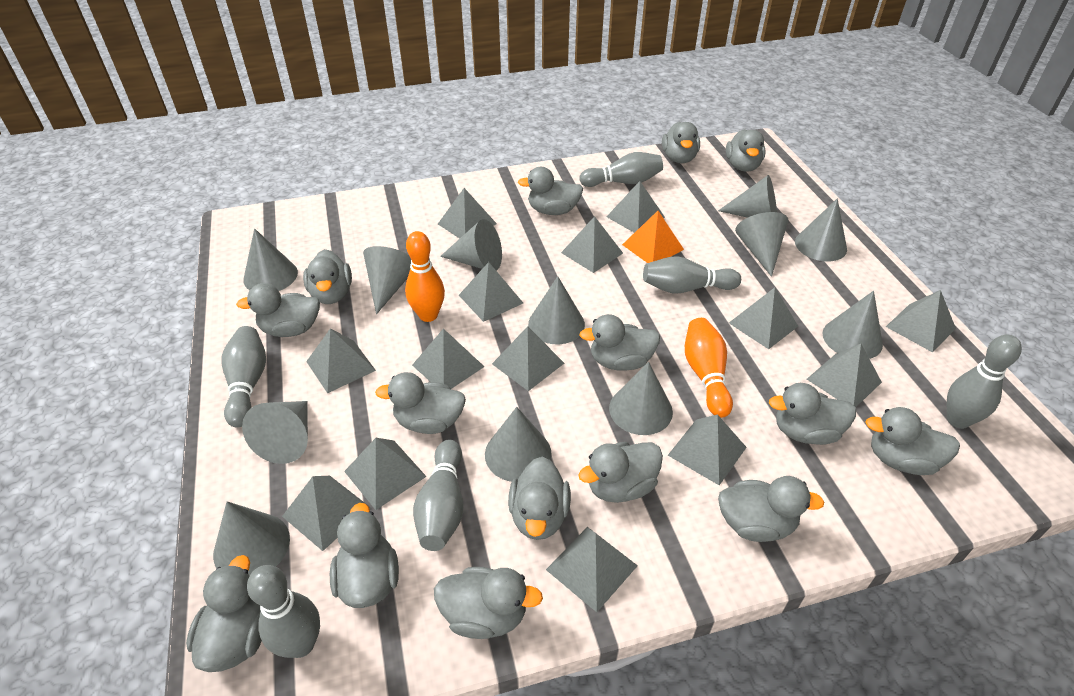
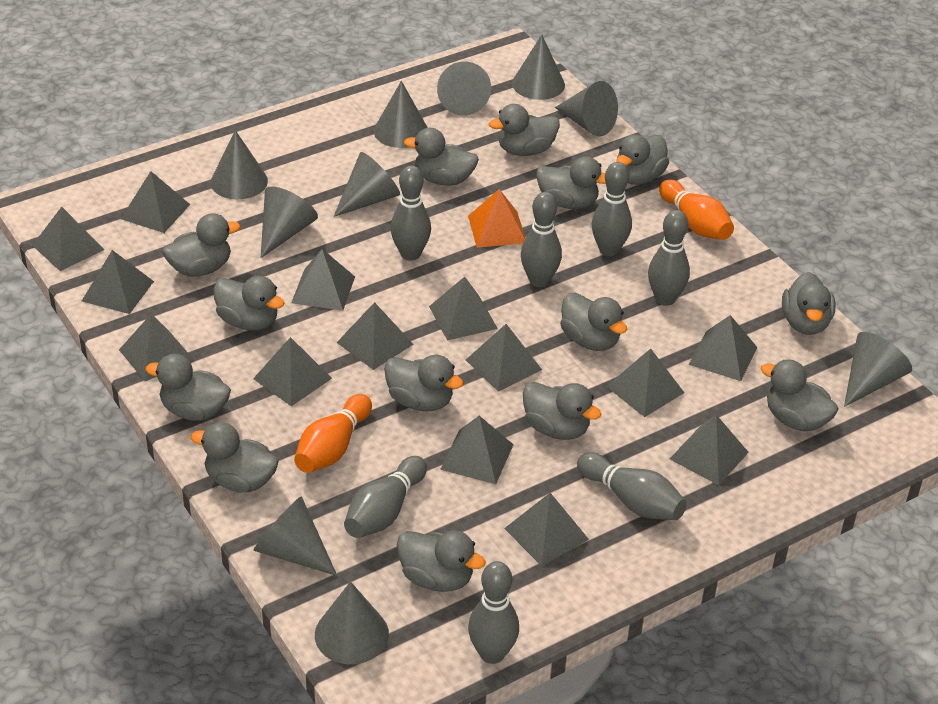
grey bowling pin: [221,326,266,428] [247,565,320,658] [413,440,464,551] [579,152,663,187] [643,256,741,293] [947,335,1022,429] = 6 -> [344,456,427,538] [390,165,431,261] [468,561,519,664] [521,192,562,287] [577,452,687,520] [592,162,632,256] [648,210,690,306] = 7
grey cone: [213,501,290,576] [242,401,308,464] [243,228,298,291] [363,246,411,314] [440,219,502,271] [485,407,552,482] [528,276,585,344] [609,362,673,435] [718,175,777,218] [735,212,788,277] [795,198,847,261] [823,291,883,359] = 12 -> [211,130,268,199] [254,496,337,576] [261,186,318,258] [315,581,389,664] [333,152,400,217] [374,81,428,148] [437,61,491,116] [512,35,565,100] [555,81,618,136] [844,332,912,407] = 10
grey duck: [186,555,262,672] [236,283,320,337] [303,249,352,304] [330,503,399,608] [375,372,466,434] [434,567,543,639] [508,457,571,540] [518,167,583,215] [578,442,663,503] [580,314,660,371] [662,122,700,163] [718,476,824,542] [726,129,766,172] [769,383,856,445] [865,407,960,475] = 15 -> [145,354,231,421] [162,213,240,277] [191,422,279,493] [213,276,284,331] [384,355,464,412] [397,531,486,592] [404,128,479,186] [489,104,560,156] [523,382,601,440] [536,156,606,209] [560,293,627,351] [616,134,669,185] [761,359,839,432] [782,272,835,335] = 14

